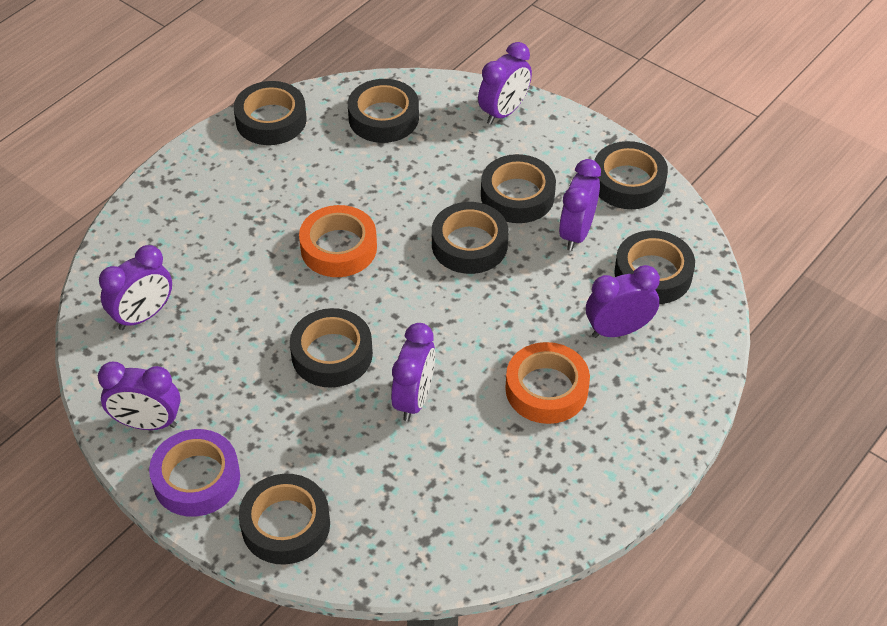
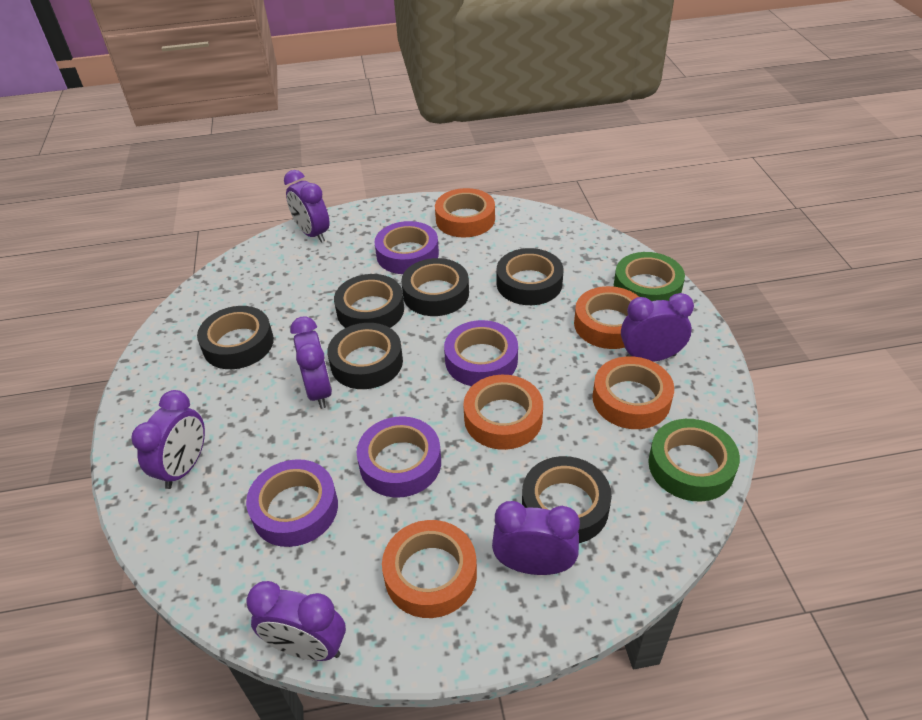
black tape: [234,81,307,145] [239,474,330,565] [290,308,373,388] [348,79,419,143] [432,202,508,274] [481,154,556,223] [594,141,668,209] [614,230,695,304] = 8 -> [197,306,274,369] [327,323,403,389] [334,274,404,328] [401,258,469,316] [497,248,563,305] [522,456,612,543] = 6
green tape: none = 0 -> [614,252,685,301] [648,419,740,502] = 2
orange tape: [299,205,377,277] [505,342,590,424] = 2 -> [382,520,477,618] [435,188,495,237] [464,375,543,450] [574,286,639,349] [592,356,674,429] = 5
purple tape: [149,429,240,517] = 1 -> [246,459,338,547] [357,416,441,497] [374,221,439,274] [444,320,518,386] = 4

